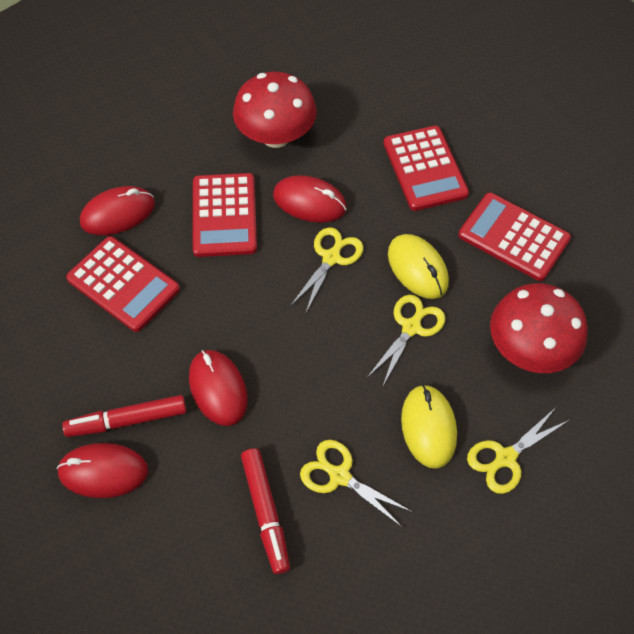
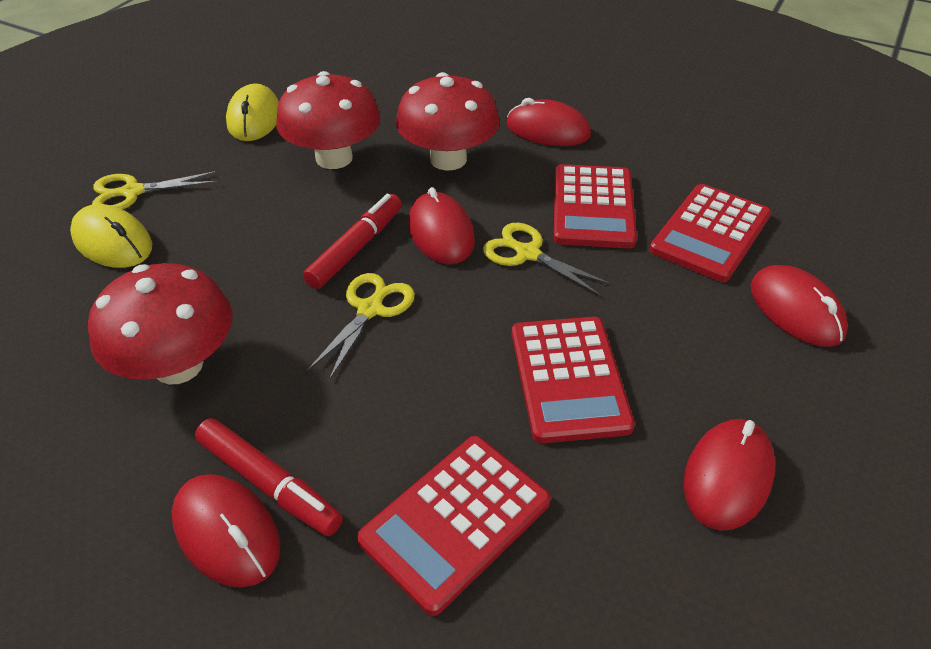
red mouse: [57,443,148,498] [80,186,155,235] [189,350,248,426] [273,175,347,223] = 4 -> [172,474,281,588] [408,187,475,264] [506,98,591,146] [683,419,775,531] [751,265,848,347] = 5
red mushroom: [233,72,317,148] [490,283,588,373] = 2 -> [88,263,232,384] [276,71,381,169] [396,72,500,171] = 3
yellow scissors: [290,227,364,314] [300,440,412,527] [368,295,445,386] [467,408,569,494] = 4 -> [92,171,217,210] [307,273,415,381] [483,223,612,296] = 3

